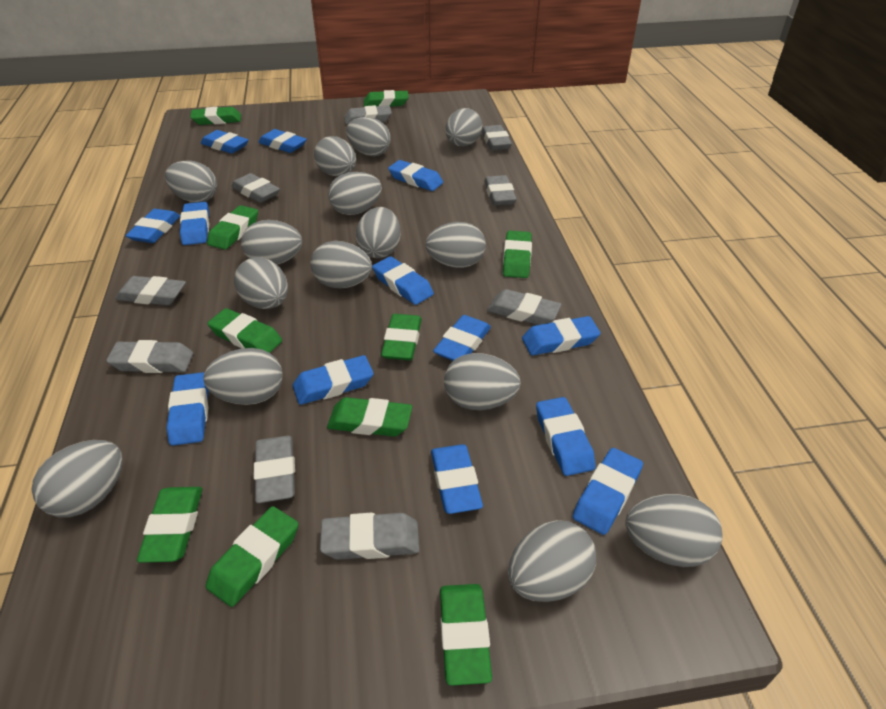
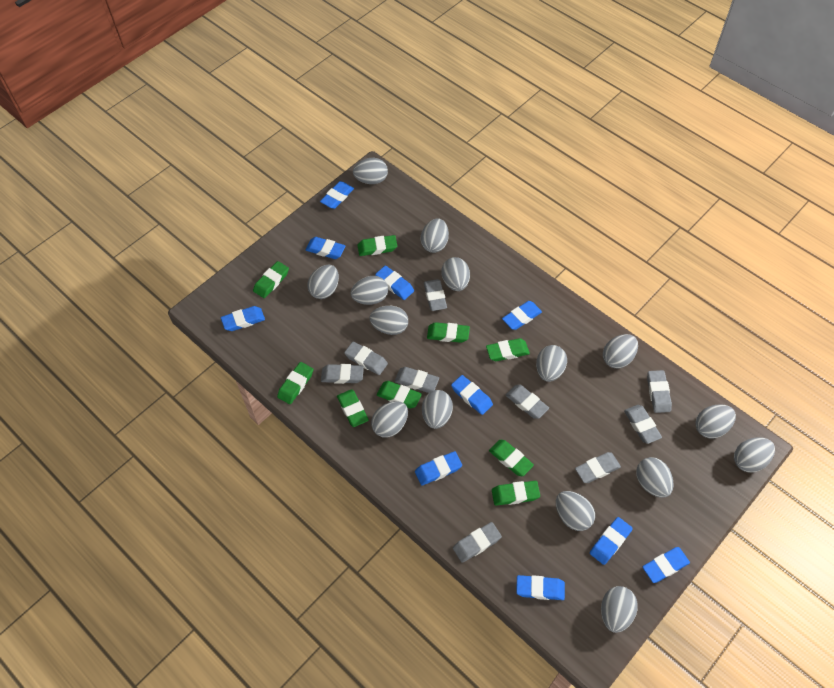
blue eraser: [126,209,180,243] [166,372,209,446] [180,202,209,245] [201,130,248,154] [258,129,307,153] [293,355,374,405] [372,256,434,305] [388,160,443,191] [431,444,483,514] [433,315,491,361] [522,316,601,355] [536,397,596,476] [573,448,643,535] = 13 -> [221,306,265,331] [305,237,346,259] [320,181,354,209] [375,266,414,300] [415,451,462,486] [451,375,493,415] [502,301,542,330] [516,575,565,600] [590,517,633,565] [643,547,690,583] = 10
green eraser: [137,487,203,563] [190,107,241,125] [206,506,298,607] [207,205,258,250] [207,308,282,353] [327,397,412,437] [364,90,409,107] [381,314,422,360] [440,584,492,686] [503,231,532,278] = 10 -> [253,261,289,298] [277,362,313,404] [337,389,369,427] [357,235,397,256] [377,381,422,408] [427,322,470,343] [486,338,530,361] [489,440,534,476] [492,481,540,506] = 9

